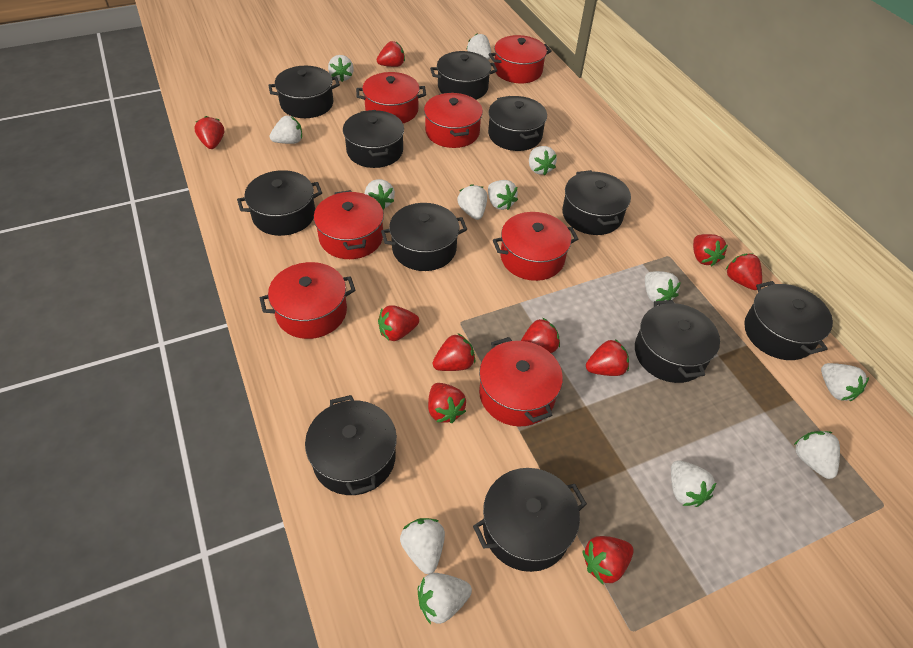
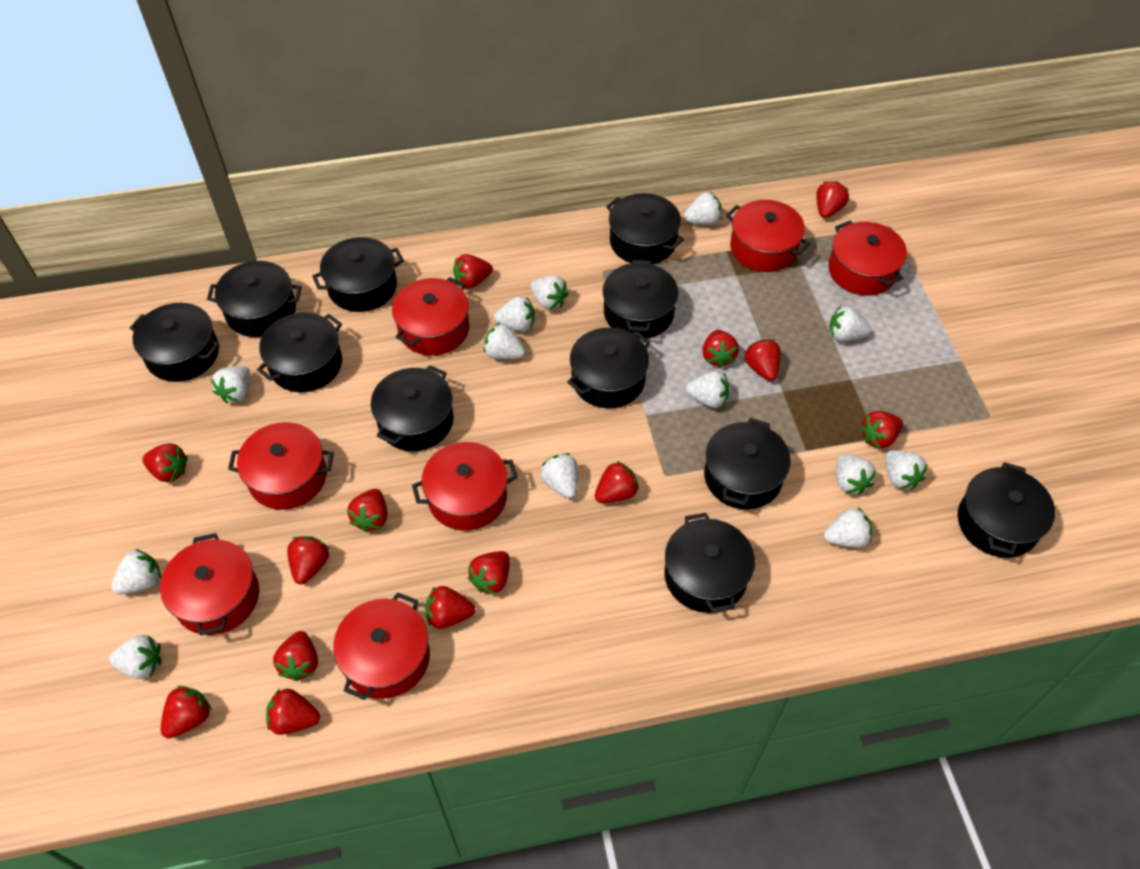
red strawberry: [194,116,224,149] [377,41,405,67] [378,305,419,341] [428,383,466,423] [433,333,475,371] [521,318,560,353] [582,536,634,584] [586,339,629,376] [693,234,728,267] [725,253,762,290] = 10 -> [142,443,188,482] [161,686,212,738] [266,689,320,735] [273,631,318,681] [287,536,329,584] [347,489,387,532] [425,586,475,629] [453,254,493,289] [468,551,510,595] [595,461,639,503] [702,330,739,368] [745,339,781,381] [816,181,849,218] [860,411,903,449] = 14

